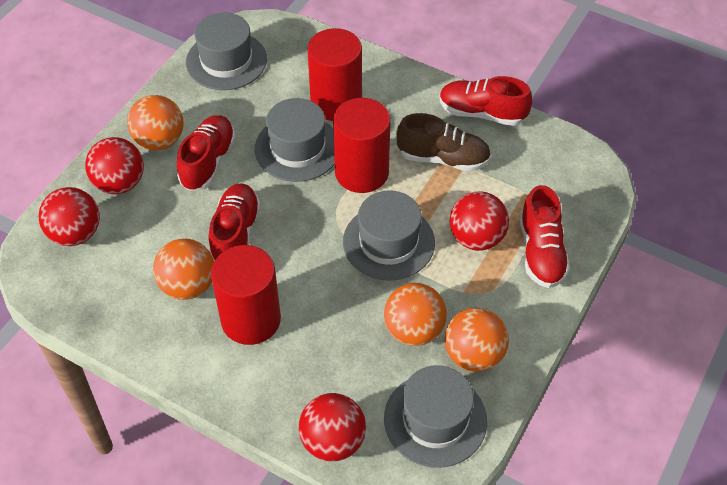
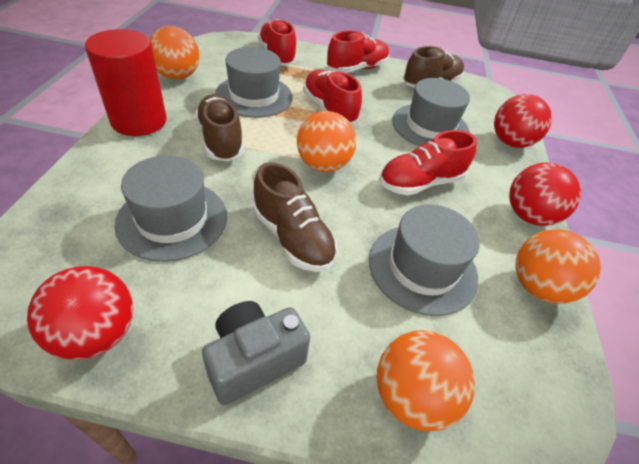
brown shoe: [396,113,491,172] = 1 -> [195,94,244,162] [253,162,337,272] [403,46,464,88] = 3
grey camera: none = 0 -> [202,301,310,405] = 1
red ball: [38,187,100,246] [85,137,144,194] [299,393,366,461] [450,192,509,251] = 4 -> [27,266,133,360] [494,94,552,148] [509,163,581,226] = 3
red cylinder: [211,245,281,345] [307,28,362,121] [333,98,391,193] = 3 -> [85,29,167,136] = 1

